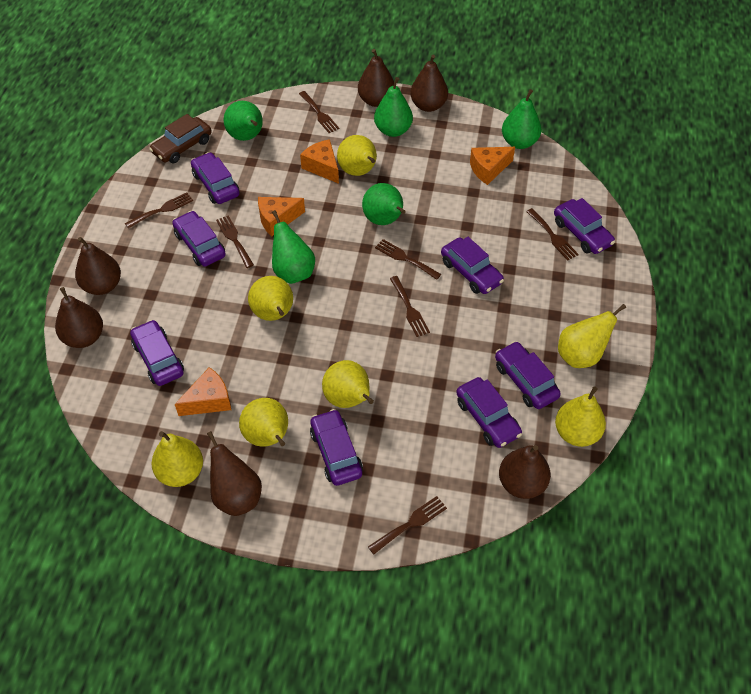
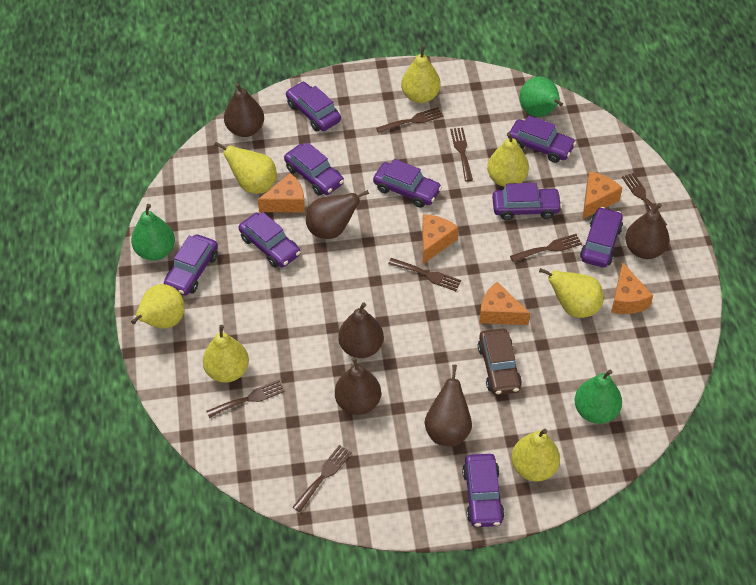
green pear: [224,101,263,141] [272,210,315,284] [362,183,406,225] [374,77,413,137] [502,89,541,149] = 5 -> [131,204,175,260] [519,76,563,117] [575,370,622,424] = 3
orange cheese: [174,367,231,416] [258,197,305,236] [300,139,339,184] [470,147,515,185] = 4 -> [257,173,305,212] [423,214,458,264] [479,282,530,325] [582,171,622,219] [611,262,653,314] = 5
purple car: [130,320,184,386] [172,211,225,267] [191,152,239,204] [310,409,363,486] [441,237,504,294] [456,377,522,448] [495,341,561,409] [554,198,615,254] = 8 -> [164,234,218,295] [239,212,301,268] [284,142,344,196] [286,82,341,131] [373,159,442,208] [462,454,505,527] [492,183,562,220] [508,116,576,163] [580,207,623,268] = 9

